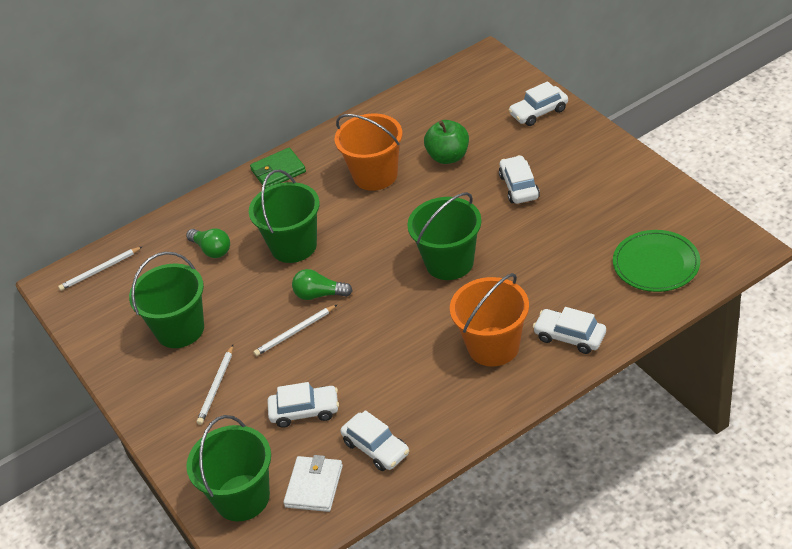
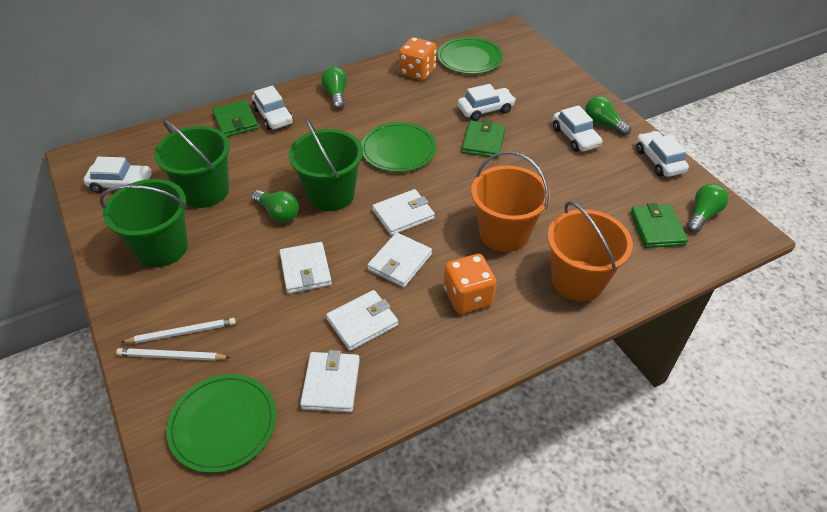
green apple: [424,120,469,164] = 1 -> none = 0
green bucket: [129,252,204,348] [186,415,271,521] [249,170,320,263] [407,192,482,280] = 4 -> [100,179,188,267] [154,119,230,208] [289,118,363,211] = 3
green light bulb: [186,228,230,258] [292,269,353,300] = 2 -> [252,190,299,222] [321,66,347,109] [585,96,631,136] [687,183,729,233] = 4
green plate: [613,230,700,292] = 1 -> [166,374,276,473] [361,122,437,172] [437,37,503,74] = 3
green wallet: [250,148,306,189] = 1 -> [212,100,258,137] [462,120,505,158] [630,203,688,248] = 3
orange dice: none = 0 -> [399,37,437,80] [444,254,497,314] = 2
white pencil: [58,246,143,291] [197,345,233,425] [253,304,338,356] = 3 -> [116,348,231,361] [120,318,236,343] = 2
white wallet: [283,455,343,512] = 1 -> [279,242,332,294] [300,350,360,412] [326,290,398,351] [367,232,432,288] [372,189,435,236] = 5

